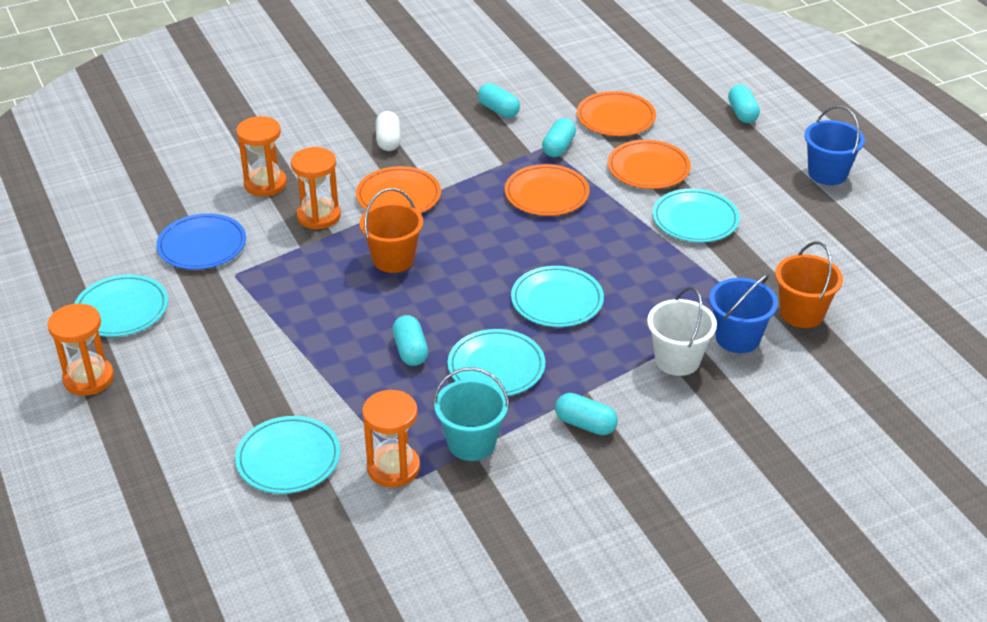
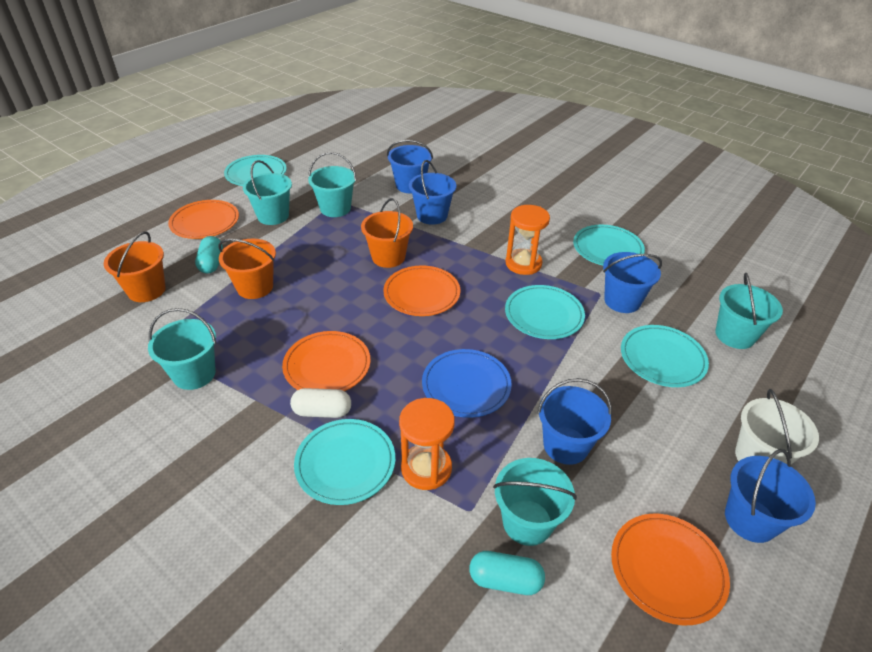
blue bucket: [709,274,778,353] [805,106,865,185] = 2 -> [387,140,433,193] [409,160,456,225] [537,378,612,465] [603,252,662,313] [725,449,816,543] = 5
orange bucket: [360,188,423,273] [775,241,843,328] = 2 -> [104,231,166,302] [218,239,276,299] [361,198,413,268] = 3
orange hourglass: [47,304,114,396] [236,116,287,196] [291,147,341,230] [362,390,420,487] = 4 -> [399,398,455,490] [505,205,550,275] = 2
turquoise bucket: [433,367,509,461] = 1 -> [148,308,216,390] [243,160,292,225] [308,152,356,217] [493,458,577,546] [715,273,783,349] = 5
turquoise capsule: [392,315,428,366] [478,83,520,118] [542,118,576,157] [555,393,618,435] [728,84,760,123] = 5 -> [195,236,223,274] [470,551,545,595] = 2

